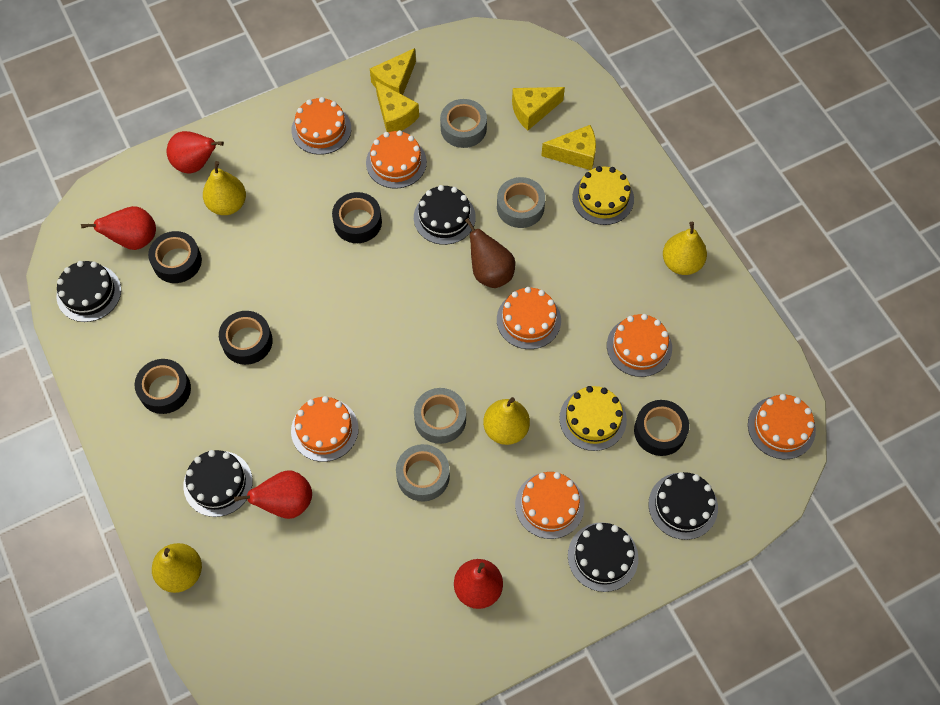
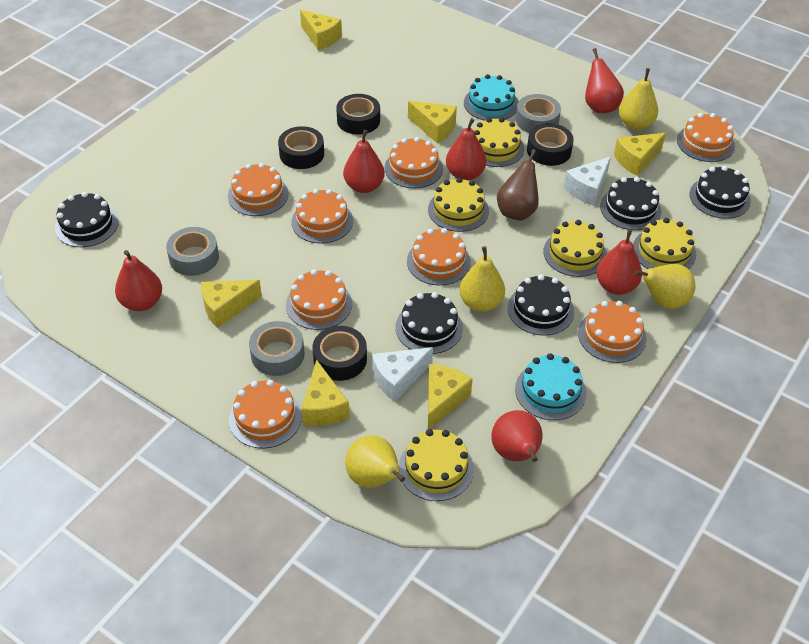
black tape: [135,359,191,414] [148,231,202,283] [219,311,273,365] [332,192,382,243] [634,400,689,456] = 5 -> [278,126,324,169] [313,326,367,381] [336,94,380,135] [527,123,574,166] = 4
grey tape: [396,444,450,502] [414,388,466,444] [440,99,487,148] [497,177,545,228] = 4 -> [166,227,219,276] [249,321,305,376] [516,94,561,133] = 3
orange cake: [291,97,351,155] [291,396,359,462] [366,130,427,189] [497,287,561,349] [515,472,585,539] [607,314,672,377] [748,394,816,459] = 7 -> [228,163,288,216] [229,380,302,448] [286,269,352,330] [291,189,353,244] [384,137,443,188] [407,228,471,286] [578,301,647,363] [677,113,735,162] = 8
red pear: [81,206,156,250] [167,131,224,174] [234,470,312,519] [454,559,503,609] = 4 -> [115,250,162,311] [343,130,385,193] [446,118,486,181] [491,410,542,462] [585,48,624,114] [596,229,642,295] = 6
turquoise cake: none = 0 -> [464,74,518,121] [515,353,586,420] = 2
white cheese: none = 0 -> [372,347,433,402] [563,157,611,206] = 2
yellow cake: [559,386,627,451] [572,166,634,225] = 2 -> [399,429,474,501] [428,177,489,232] [474,117,525,167] [543,220,607,277] [633,218,696,269] = 5
yellow cheese: [370,48,416,95] [375,81,419,132] [512,87,565,131] [541,125,596,170] = 4 -> [201,280,262,328] [300,10,342,50] [301,360,350,426] [408,101,457,143] [428,364,473,429] [614,133,666,176] = 6

